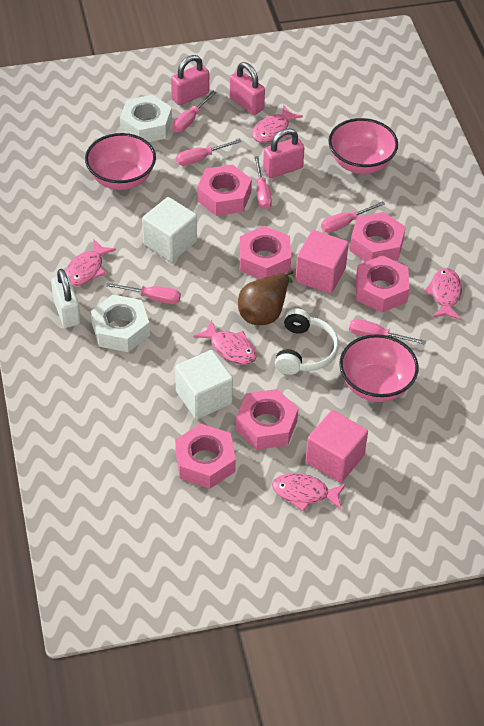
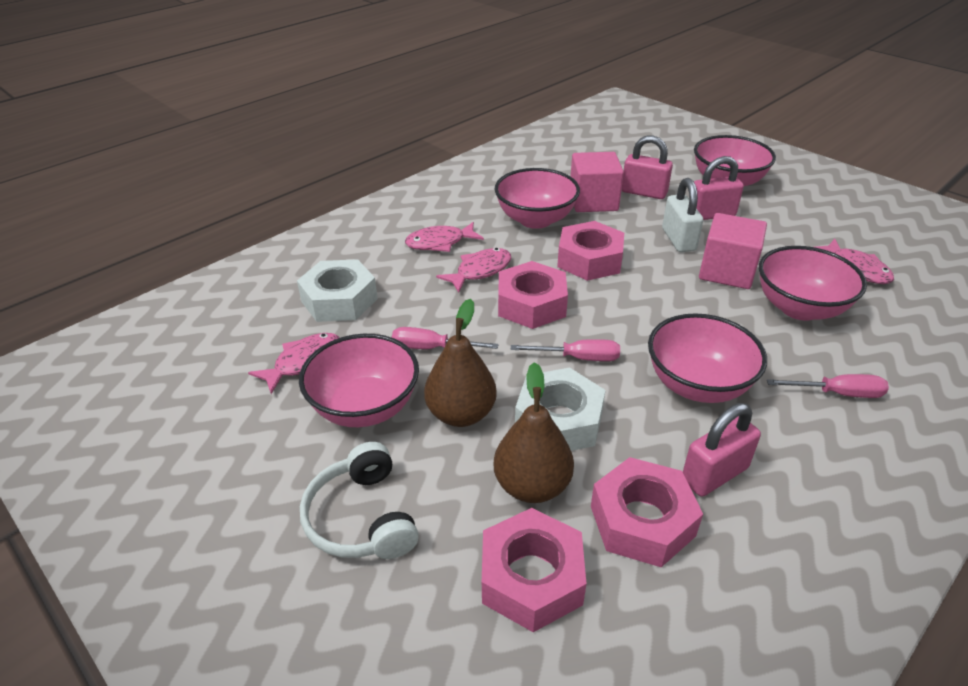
brown pear: [238,270,294,325] = 1 -> [424,299,497,427] [494,362,574,503] = 2
pink bowl: [85,133,156,190] [329,118,398,174] [339,334,419,402] = 3 -> [299,334,419,427] [494,168,580,229] [648,313,767,403] [694,135,776,186] [759,246,867,321] = 5
pink fish: [65,239,116,286] [193,319,257,365] [252,105,303,143] [272,473,346,512] [424,268,462,320] = 5 -> [248,333,340,394] [405,222,484,252] [436,248,511,293] [815,239,894,284] = 4
pink nut: [175,424,236,489] [197,165,252,216] [236,389,298,450] [240,226,291,279] [350,212,405,262] [356,255,409,313] = 6 -> [482,508,587,632] [498,261,568,329] [557,221,624,281] [591,457,703,567] = 4
pink screwdriver: [106,282,181,304] [172,91,216,132] [176,139,242,166] [254,156,272,209] [321,201,385,233] [349,319,426,345] = 6 -> [392,327,498,349] [511,339,620,361] [767,374,889,398] = 3
white cube: [142,197,197,262] [175,350,233,419] = 2 -> none = 0

